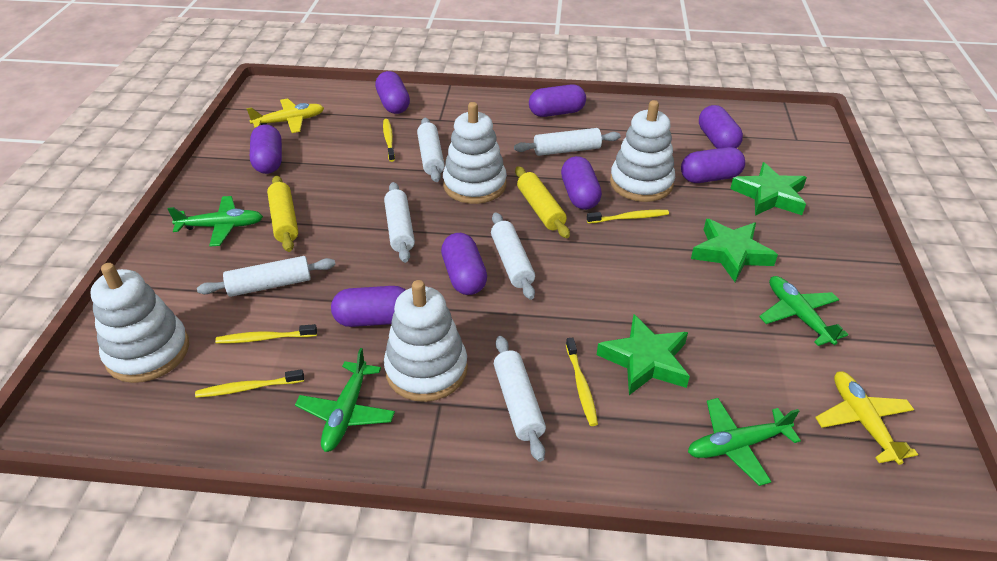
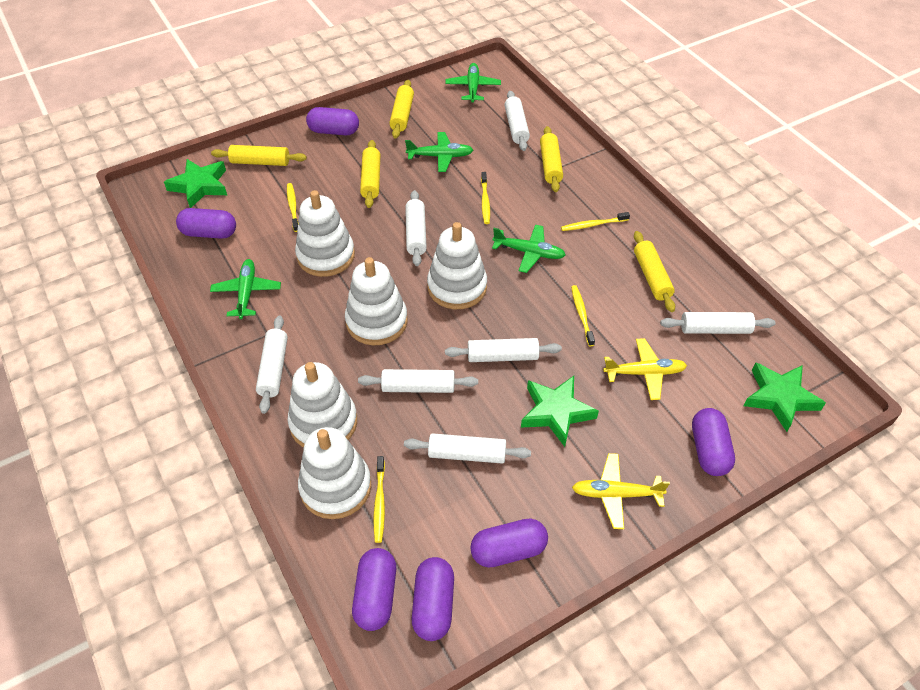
purple capsule: [250,124,282,174] [331,286,405,327] [375,71,410,114] [441,233,487,295] [529,84,586,117] [561,156,602,210] [681,147,745,183] [699,105,743,149] = 8 -> [176,208,236,239] [306,107,359,135] [352,548,396,631] [412,557,454,641] [470,519,548,568] [692,408,735,476] = 6
white rolling pin: [197,256,336,297] [384,182,415,263] [417,118,445,182] [491,212,535,300] [494,336,546,462] [514,128,621,156] = 6 -> [256,315,288,414] [358,369,478,393] [404,433,531,464] [405,190,427,266] [445,338,562,362] [504,91,530,151] [660,312,776,334] = 7
white stacking toy: [91,263,189,383] [384,280,468,402] [443,102,507,204] [610,100,675,202] = 4 -> [287,362,357,447] [295,190,355,277] [298,427,372,519] [345,257,408,345] [427,222,487,309] = 5
yellow rolling pin: [267,175,298,252] [515,166,570,238] = 2 -> [211,145,307,166] [360,140,381,208] [389,80,414,138] [540,126,563,192] [634,231,675,312] = 5

